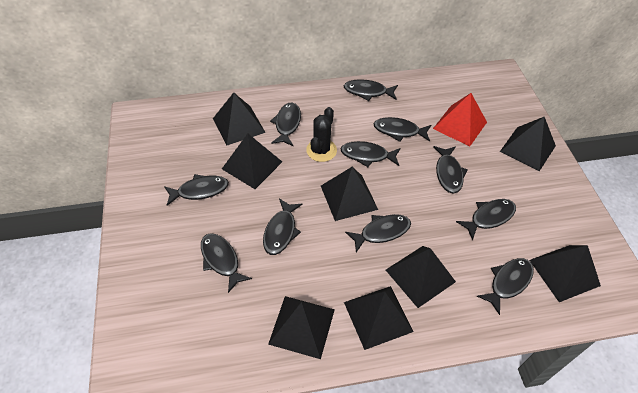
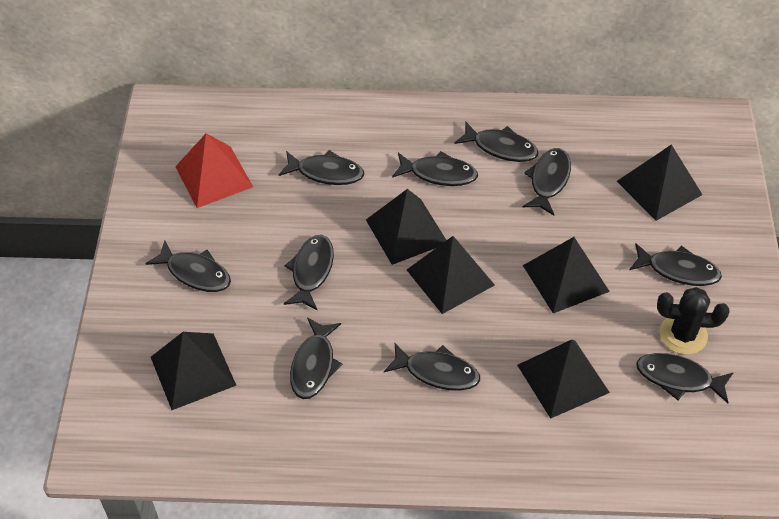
black fish: [164,174,229,206] [201,233,252,293] [263,199,302,255] [270,103,301,146] [340,141,401,167] [344,79,398,101] [345,214,411,252] [374,117,431,142] [433,146,468,194] [456,199,516,240] [477,258,534,315] = 11 -> [145,241,231,292] [279,150,364,185] [284,235,334,310] [290,318,342,399] [384,343,480,391] [392,151,478,186] [454,121,538,162] [523,148,571,215] [629,244,722,286] [636,353,734,403] = 10
black pyramid: [213,93,266,145] [222,134,282,189] [268,296,335,359] [321,167,378,221] [344,286,413,350] [386,246,456,308] [500,117,556,171] [529,245,601,302] = 8 -> [151,332,237,410] [366,189,446,265] [407,236,495,314] [517,340,610,419] [523,237,610,313] [617,144,703,221] = 6

